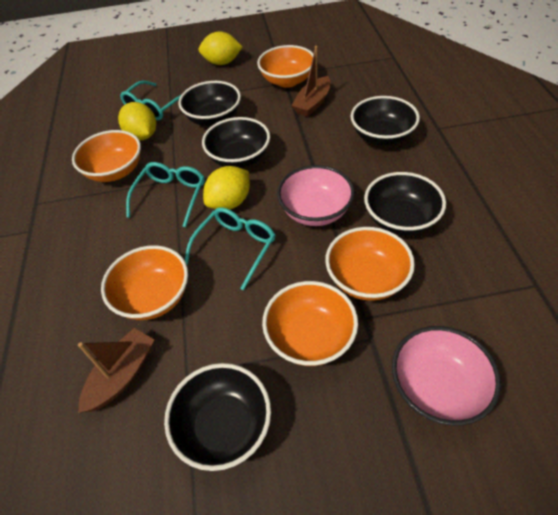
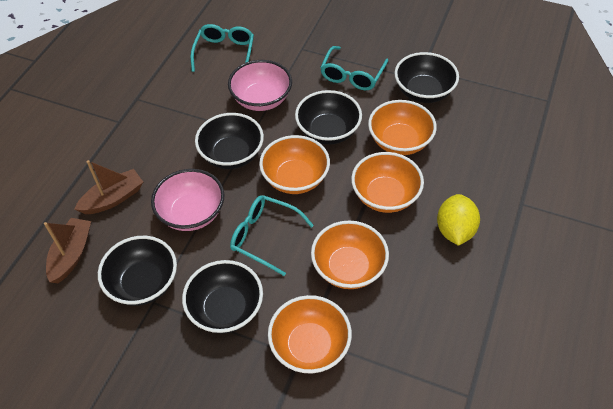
yellow lemon: [118,102,156,140] [199,31,243,65] [203,166,250,209] = 3 -> [437,194,480,246] = 1

